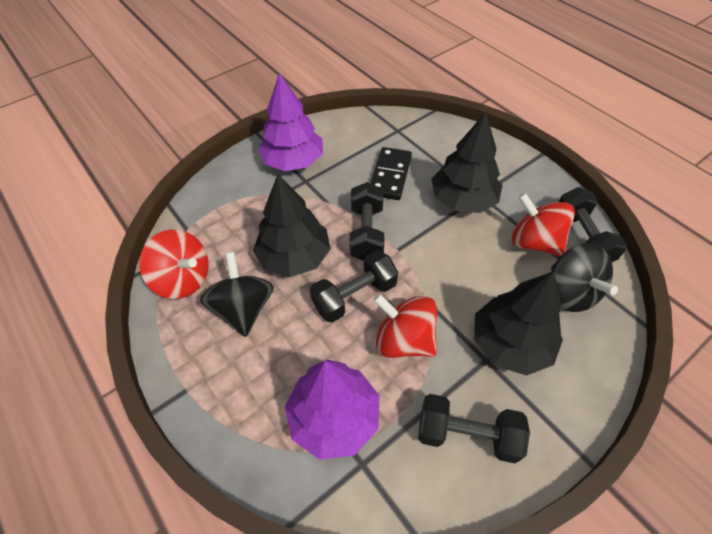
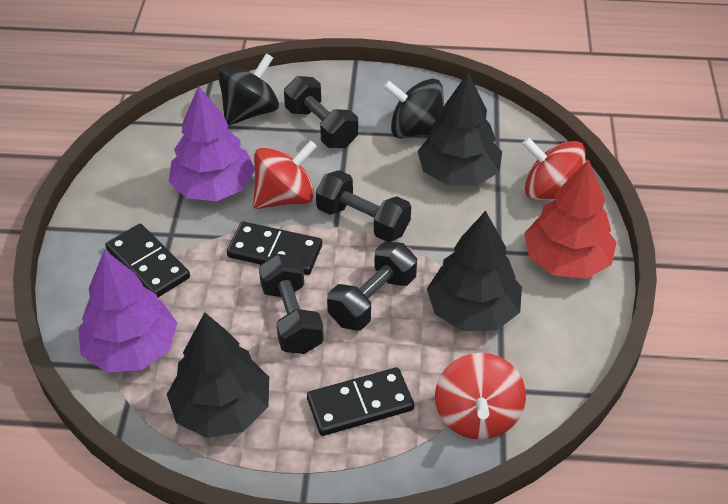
black domino: [371,147,412,200] = 1 -> [105,224,190,298] [227,222,322,275] [307,367,414,436] = 3
red tree: none = 0 -> [524,159,617,279] = 1

